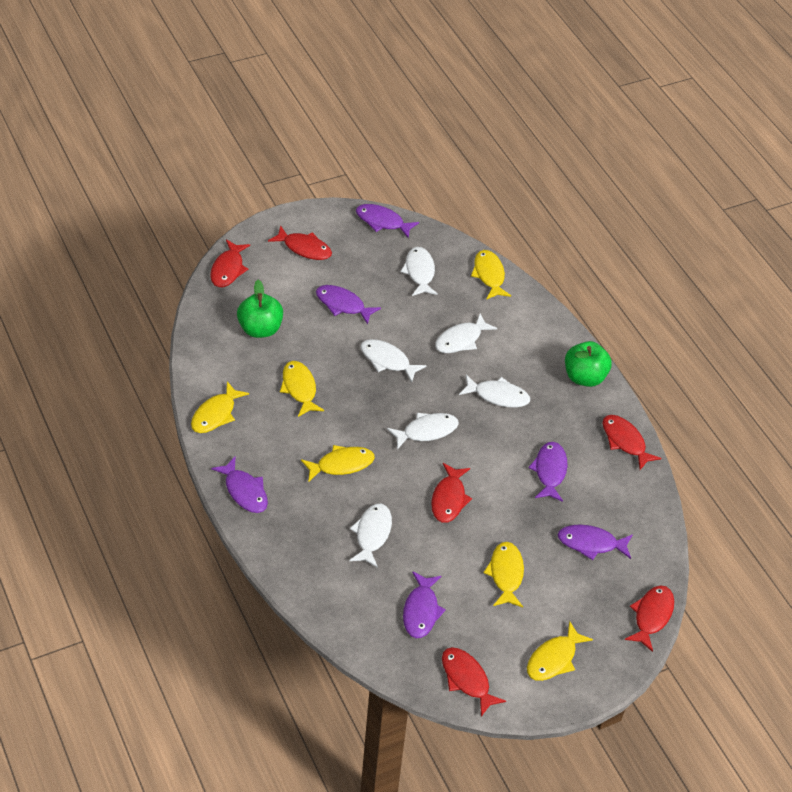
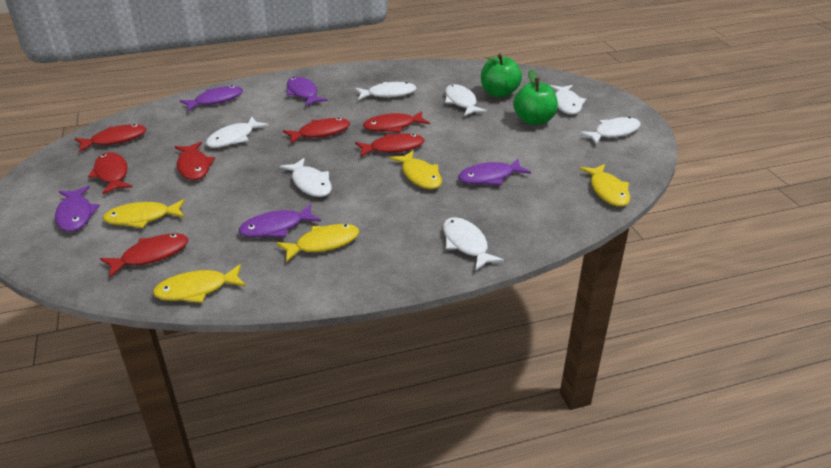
purple fish: [211,457,268,513] [316,285,381,325] [356,204,419,238] [403,571,446,638] [528,442,567,502] [558,525,632,560] = 6 -> [55,186,100,232] [180,85,243,111] [239,204,321,237] [286,77,327,106] [458,159,531,185] = 5
red fish: [210,239,250,287] [268,225,332,260] [431,463,472,523] [442,647,506,717] [603,415,661,470] [625,585,674,652] = 6 -> [75,124,147,152] [88,152,133,194] [100,233,188,278] [175,142,215,180] [283,118,350,144] [355,133,424,157] [363,111,430,133] = 7
white fish: [349,504,392,568] [360,339,426,383] [387,413,459,449] [400,247,438,296] [435,313,497,353] [459,375,530,408] = 6 -> [206,117,269,148] [280,158,332,197] [355,82,417,100] [443,217,504,270] [445,84,487,116] [550,85,586,115] [579,117,641,144] = 7
yellow fish: [191,381,249,433] [280,361,324,417] [301,445,375,482] [471,250,511,300] [483,542,524,607] [527,621,593,681] = 6 -> [103,199,185,228] [153,264,246,303] [276,224,359,262] [389,151,442,189] [579,164,630,207] = 5

